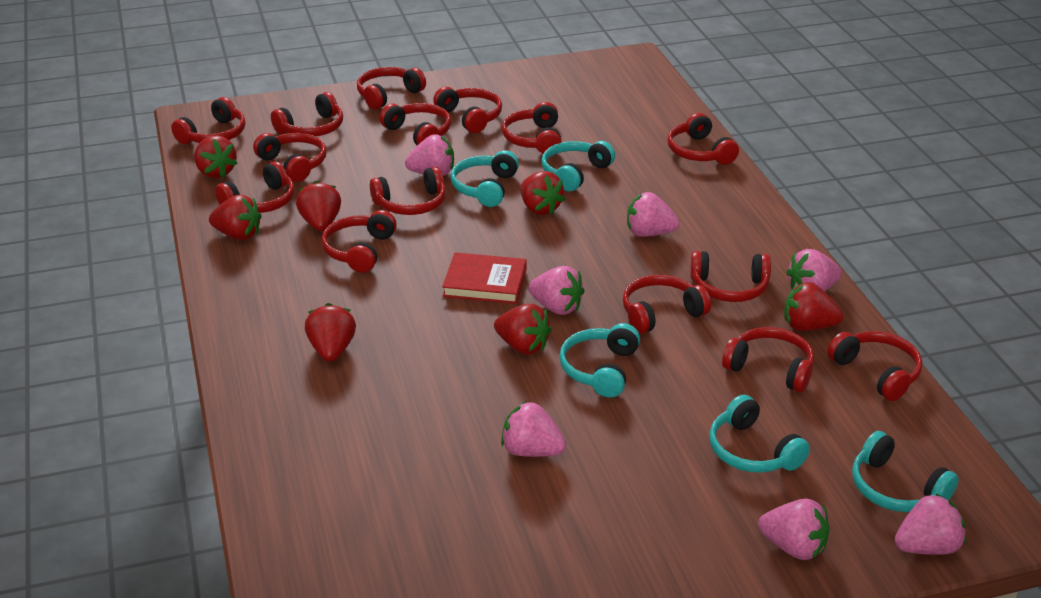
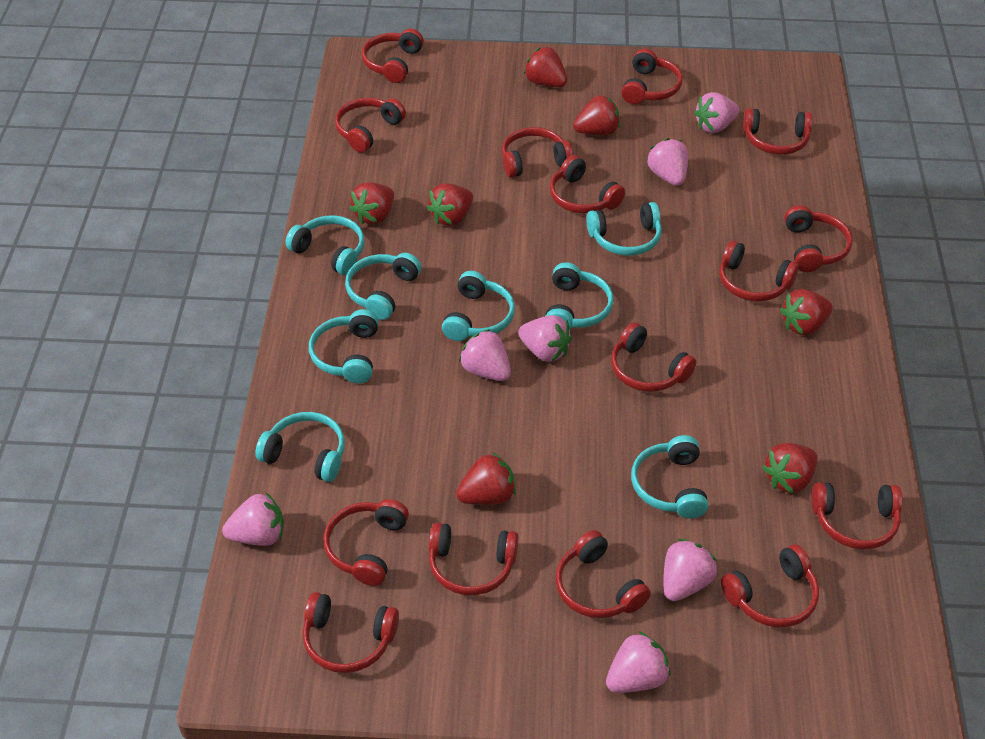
red book: [442,252,526,304] = 1 -> none = 0
turquoise headphones: [451,150,519,207] [542,141,615,191] [559,323,640,398] [709,395,810,473] [852,431,959,512] = 5 -> [255,412,345,482] [285,215,364,275] [309,309,378,383] [345,253,421,320] [442,271,515,341] [546,262,613,329] [586,202,662,256] [631,435,708,518] = 8

